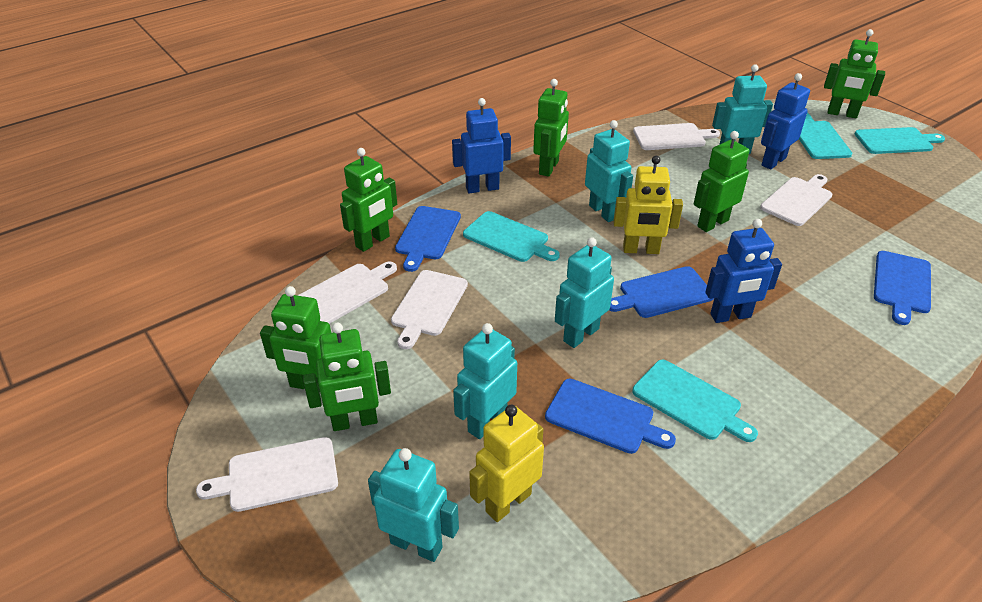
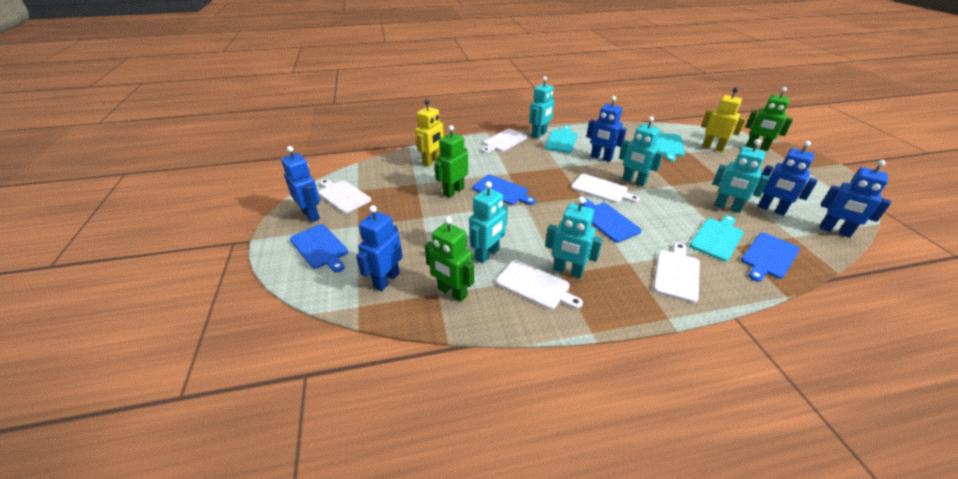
blue robot: [452,98,511,193] [705,219,782,323] [761,73,810,169] = 3 -> [281,146,320,222] [356,205,403,291] [586,96,627,162] [758,141,818,216] [820,160,891,238] = 5
green robot: [260,286,331,392] [303,323,391,431] [340,148,397,252] [533,79,569,177] [694,131,749,232] [824,29,885,118] = 6 -> [425,217,474,302] [434,125,468,198] [745,87,793,151] = 3
turquoise cutting board: [463,211,560,262] [632,360,758,442] [799,113,852,159] [855,127,945,154] = 4 -> [545,126,578,153] [655,133,685,161] [690,215,744,261] = 3

